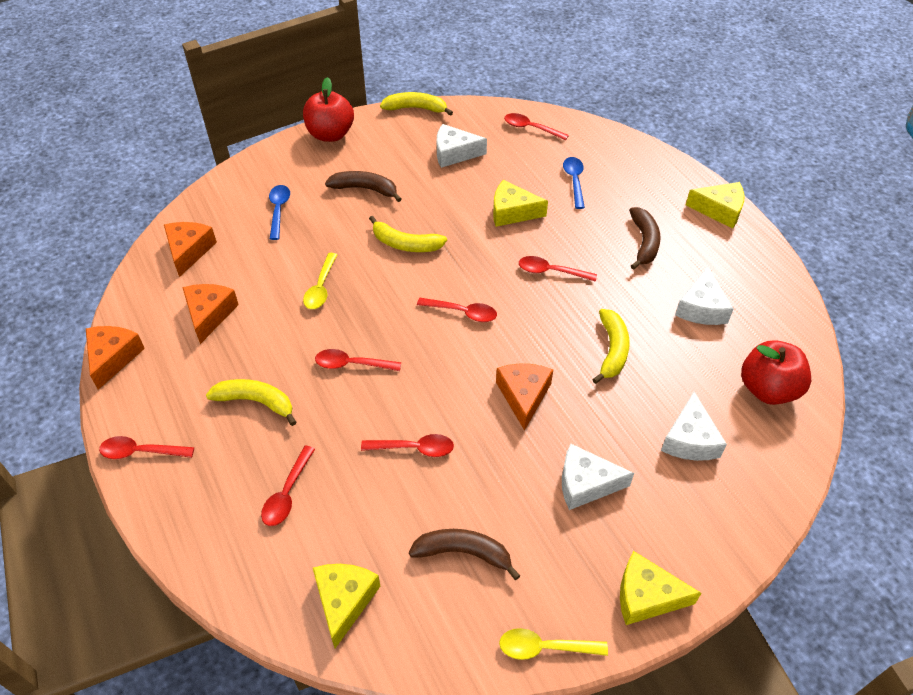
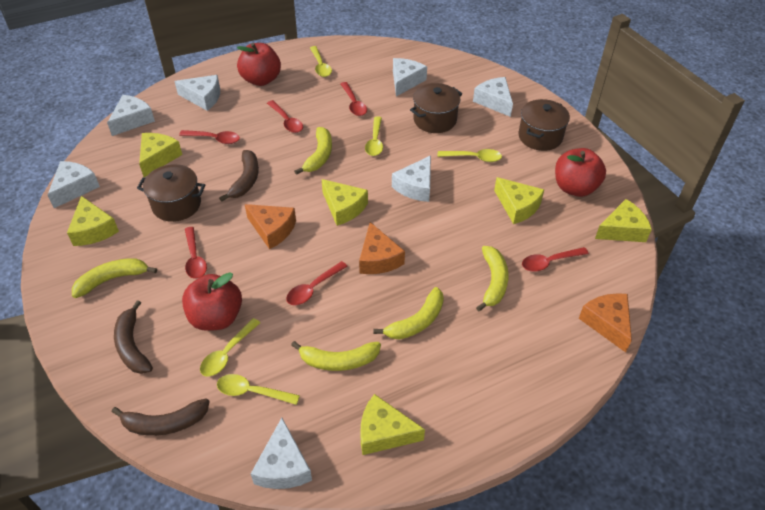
blue spoon: [269,185,290,240] [563,157,585,209] = 2 -> none = 0
brown pot: none = 0 -> [137,164,205,222] [410,83,462,133] [518,99,570,151] = 3
orange cheese: [86,326,145,390] [164,222,217,277] [182,284,239,344] [496,364,553,431] = 4 -> [245,204,296,249] [359,222,405,274] [579,293,632,352] = 3
red apple: [303,77,354,142] [741,340,811,405] = 2 -> [182,273,242,331] [237,43,281,86] [555,148,606,197] = 3
red spoon: [99,436,194,459] [261,445,315,526] [315,349,401,371] [361,434,454,457] [417,298,497,322] [504,113,569,140] [519,256,597,282] = 7 -> [179,130,240,144] [185,227,207,279] [267,100,303,133] [286,261,348,305] [341,82,367,116] [522,247,589,272] = 6
white cheese: [437,124,487,168] [562,444,634,510] [661,392,727,461] [675,267,734,325] = 4 -> [48,161,100,208] [107,95,155,136] [174,75,220,111] [251,418,312,489] [392,155,431,202] [393,58,427,96] [473,77,513,117] = 7
yellow banana: [206,379,296,426] [369,216,447,252] [380,92,453,116] [592,309,630,384] = 4 -> [72,258,157,298] [291,341,381,371] [294,127,332,175] [374,287,444,340] [476,246,509,311] = 5
yellow cheese: [313,564,380,648] [493,180,548,227] [620,551,701,625] [686,182,744,229] = 4 -> [67,196,119,246] [139,133,182,177] [322,179,368,226] [360,394,425,455] [494,177,544,224] [595,199,652,242] = 6
yellow spoon: [303,253,337,309] [499,628,608,660] = 2 -> [200,318,260,377] [217,374,300,405] [310,46,332,77] [365,116,383,156] [438,149,502,162] = 5

